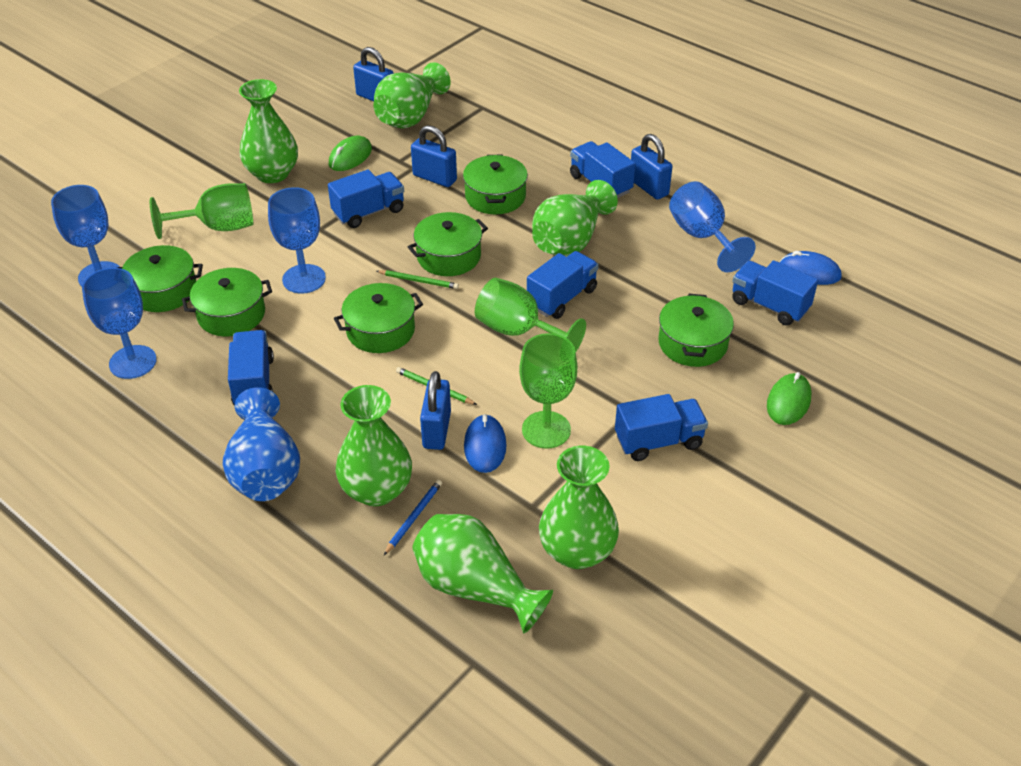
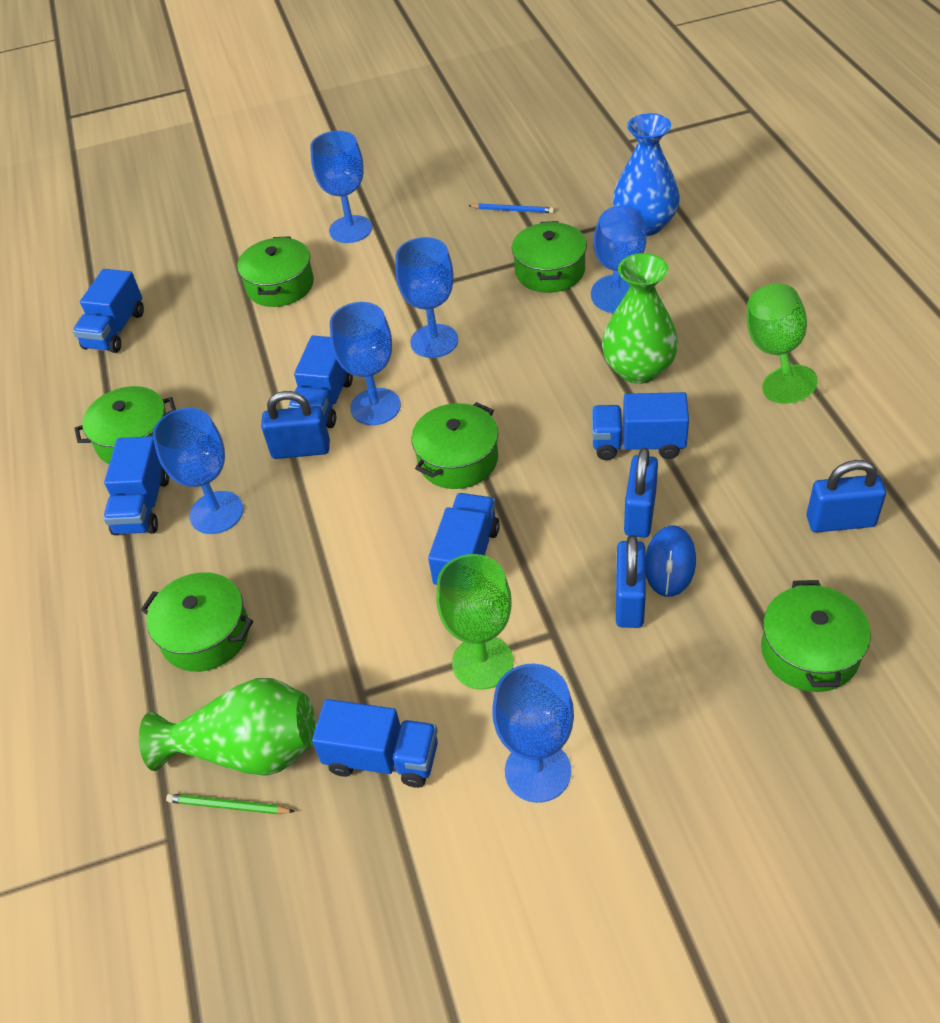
blue goblet: [51,185,120,286] [82,268,157,379] [268,187,326,294] [669,181,756,272] = 4 -> [153,408,243,534] [310,131,372,243] [330,302,401,425] [395,237,458,358] [492,664,574,803] [591,206,646,313] = 6
blue mouse: [464,414,507,473] [780,251,842,285] = 2 -> [645,525,696,597] = 1
green goblet: [150,183,253,239] [475,278,586,351] [519,333,577,449] = 3 -> [436,554,514,690] [747,284,818,404] = 2
green mouse: [329,136,372,171] [767,372,812,425] = 2 -> none = 0
green pencil: [377,270,459,289] [396,367,477,405] = 2 -> [166,794,295,814] = 1
green vase: [239,79,298,183] [335,385,412,506] [374,62,451,129] [412,514,553,633] [532,180,618,257] [539,445,619,569] = 6 -> [139,678,315,776] [602,253,678,384] = 2

